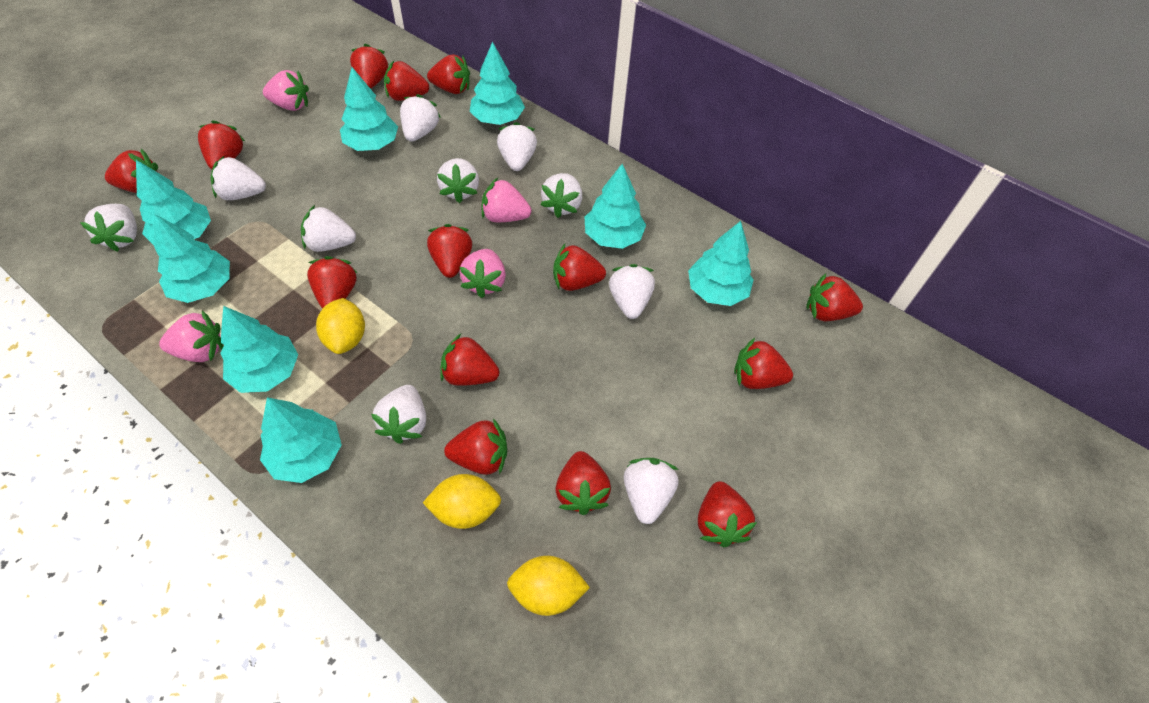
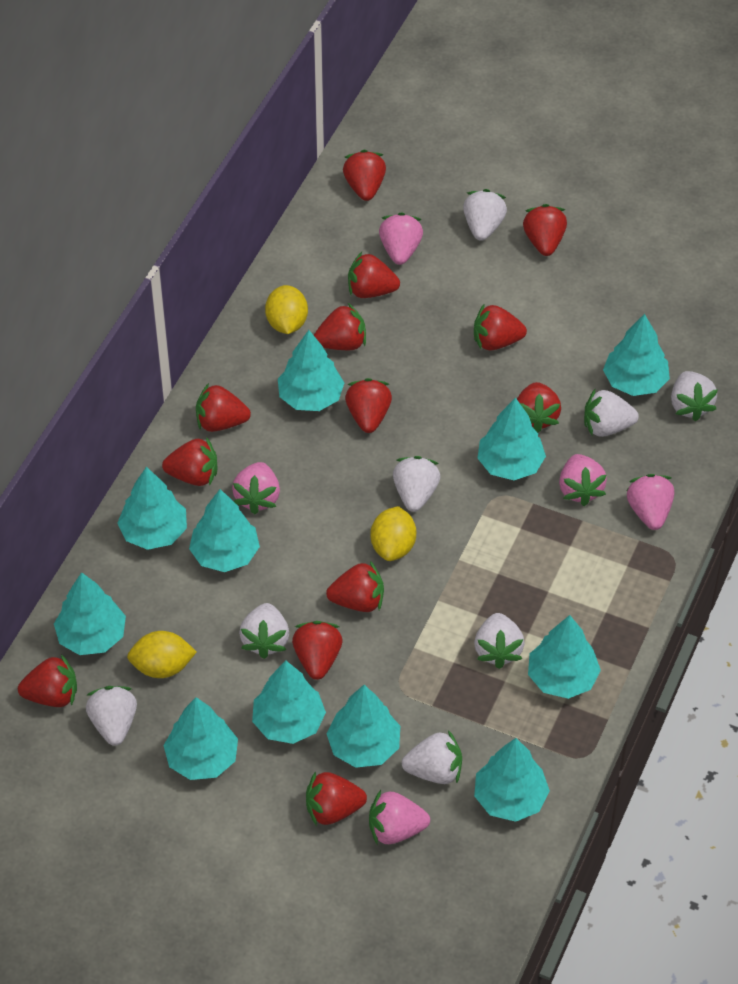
pink strawberry: [159,310,223,362] [263,70,309,111] [459,249,506,298] [481,178,531,222] = 4 -> [232,462,280,514] [369,790,430,844] [379,212,423,265] [559,454,607,506] [626,474,674,530] = 5
red strawberry: [105,149,158,193] [198,120,245,169] [307,256,357,309] [350,44,389,89] [384,61,429,101] [427,54,470,94] [427,224,472,278] [441,334,500,386] [444,418,507,475] [553,244,606,291] [555,451,611,515] [698,481,757,547] [734,338,793,389] [806,273,863,321] = 14 -> [18,654,77,707] [162,437,217,486] [196,383,251,432] [292,621,342,680] [306,771,367,826] [314,303,366,350] [326,561,384,612] [343,150,386,201] [345,378,392,433] [348,252,400,298] [474,304,527,351] [517,382,561,433] [523,204,567,256] = 13
turquoise tree: [136,160,211,245] [154,214,230,303] [220,306,298,393] [260,397,342,483] [340,67,398,151] [470,42,525,125] [585,164,646,249] [688,221,753,306] = 8 -> [54,572,126,655] [117,467,187,550] [163,697,238,780] [189,489,260,572] [252,660,326,744] [278,330,344,411] [327,685,400,768] [474,738,550,822] [477,397,546,480] [528,615,601,699] [603,314,670,396] = 11
white strawberry: [81,204,137,252] [210,156,266,200] [301,205,356,252] [371,385,426,444] [400,94,441,142] [437,158,479,203] [497,122,537,171] [540,173,582,218] [609,264,655,319] [624,458,679,524] = 10 -> [86,686,137,746] [239,603,289,659] [393,456,440,512] [402,730,462,784] [463,189,507,241] [474,613,525,669] [584,389,639,437] [671,371,718,422] = 8

